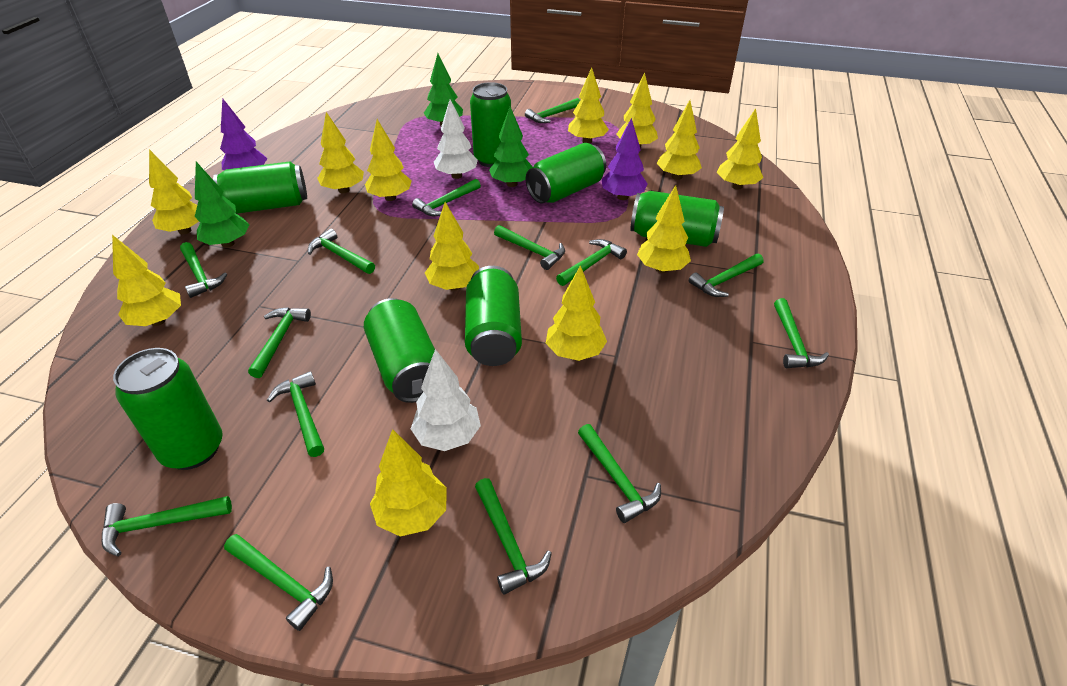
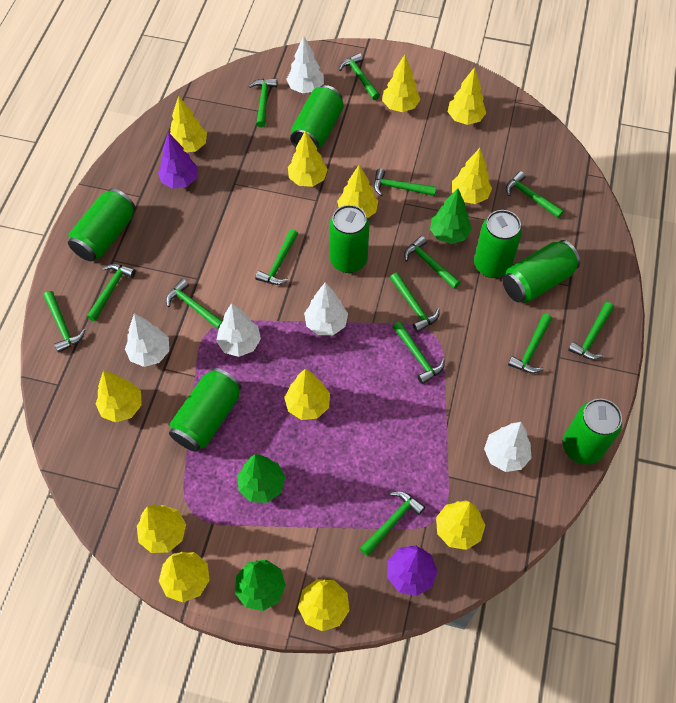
white tree: [411,349,481,451] [434,99,478,179] = 2 -> [125,313,169,367] [216,303,261,357] [286,36,324,93] [304,282,348,335] [484,422,532,472] = 5

